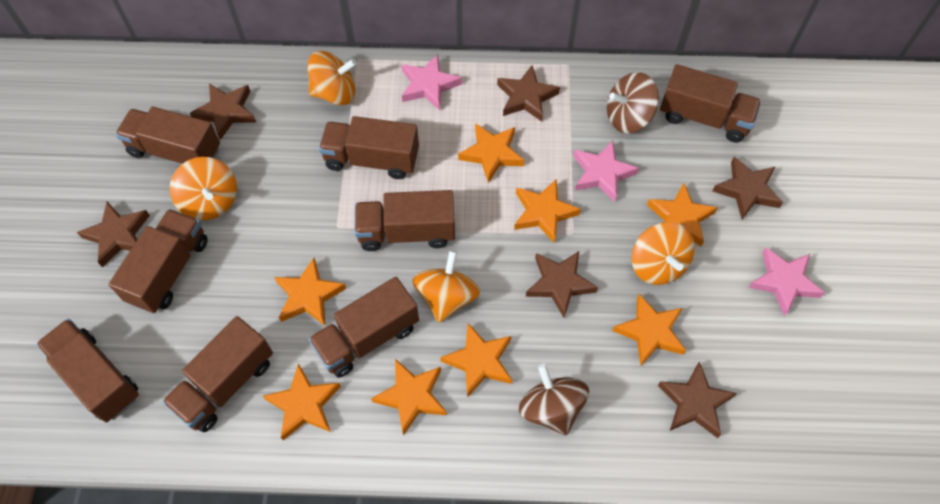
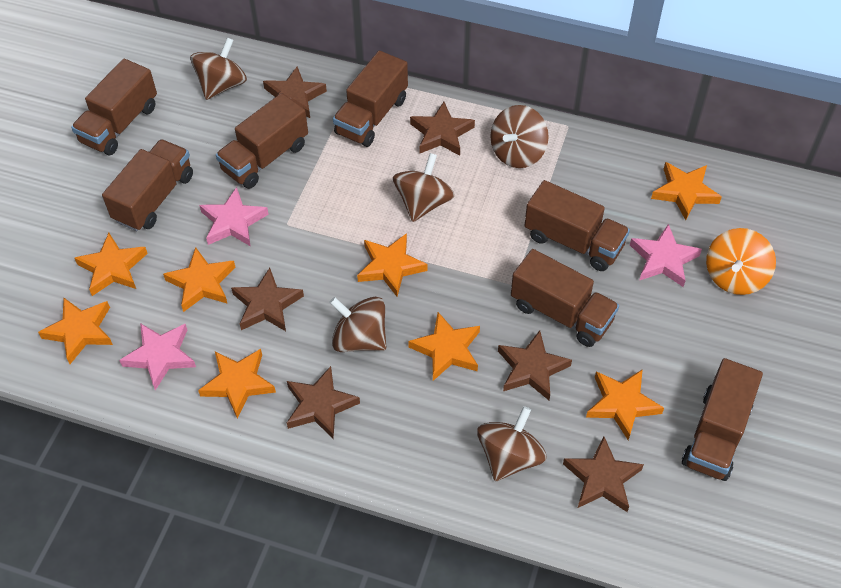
brown spinning top: [519,364,589,436] [607,72,659,133] = 2 -> [190,37,247,100] [329,297,386,352] [393,153,454,222] [477,406,547,481] [490,105,549,168] = 5
brown truck: [36,319,139,422] [109,209,208,313] [115,107,220,164] [162,316,273,432] [309,277,419,378] [319,116,419,179] [355,190,455,251] [660,64,761,143] = 8 -> [71,59,157,155] [102,139,193,231] [216,93,308,189] [333,51,408,147] [511,249,619,347] [524,180,630,271] [682,358,763,481] = 7
orange spinning top: [170,157,237,220] [308,51,357,105] [412,250,480,323] [632,222,694,285] = 4 -> [706,228,776,295] = 1

